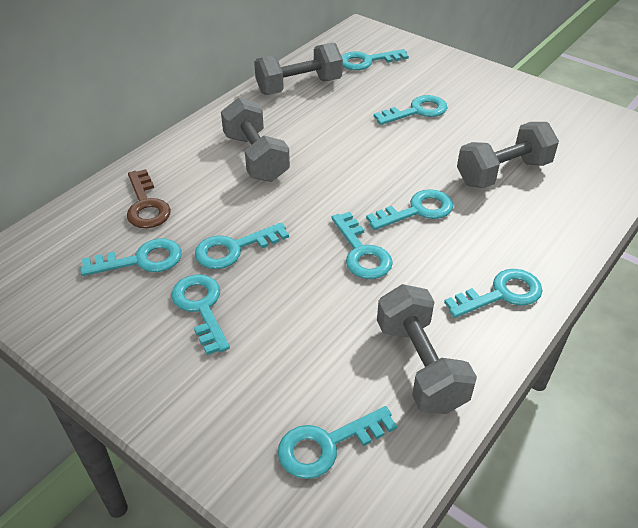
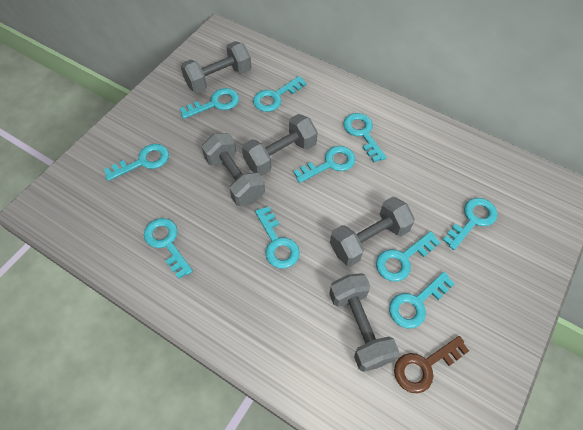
grey dumbbell: [221,97,290,182] [254,42,343,95] [377,284,477,414] [457,122,559,188] = 4 -> [181,41,251,93] [202,133,265,206] [242,114,318,176] [329,273,399,372] [330,197,415,266] = 5
turquoise key: [80,238,182,276] [171,274,230,355] [195,223,289,269] [278,406,397,479] [331,212,393,279] [342,49,409,70] [366,189,453,230] [374,95,447,125] [444,269,542,318] = 9 -> [104,144,169,181] [144,218,193,279] [180,88,239,119] [253,76,307,112] [255,206,300,269] [294,146,355,183] [343,113,387,162] [376,231,440,281] [389,272,455,328] [443,198,497,250] = 10

